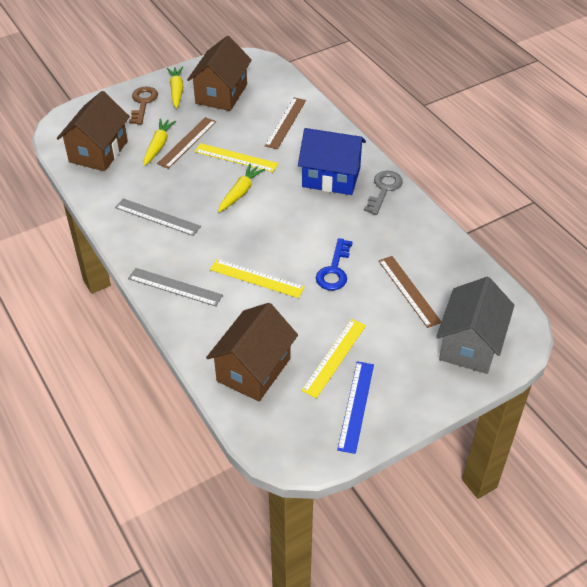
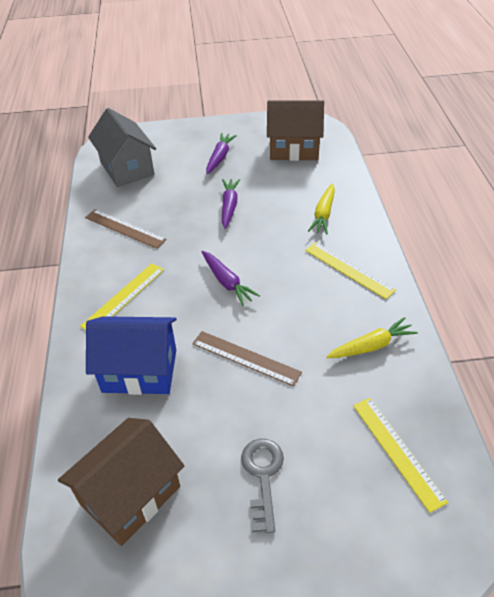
blue key: [316,238,353,290] = 1 -> none = 0
blue ruler: [337,361,374,454] = 1 -> none = 0
brown house: [57,91,130,171] [187,36,252,111] [206,303,298,402] = 3 -> [58,418,184,546] [267,100,324,161] = 2
brown key: [129,86,158,125] = 1 -> none = 0
brown ruler: [157,117,216,169] [265,97,306,149] [379,256,442,328] = 3 -> [85,209,167,249] [192,331,302,386] = 2
grey ruler: [115,198,201,236] [128,268,223,306] = 2 -> none = 0
purple carrot: none = 0 -> [202,251,260,306] [206,133,237,175] [222,179,240,229] = 3
yellow carrot: [144,118,176,166] [167,67,184,109] [218,164,265,212] = 3 -> [308,183,335,235] [327,317,418,358] = 2

